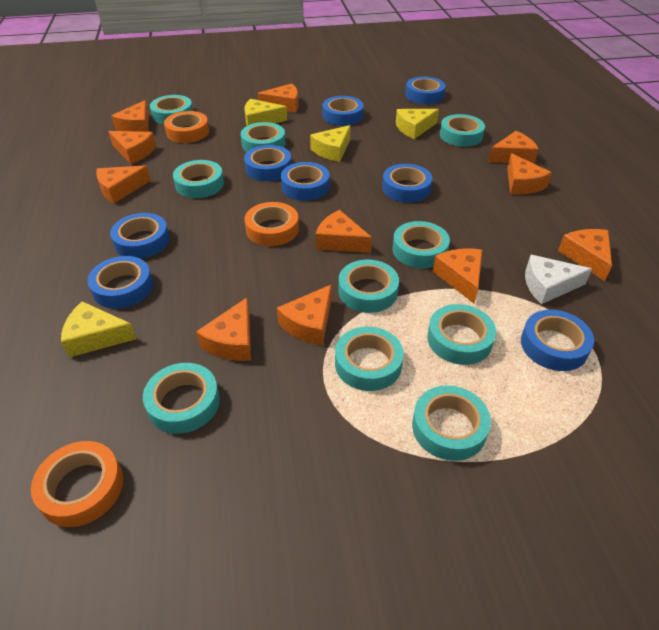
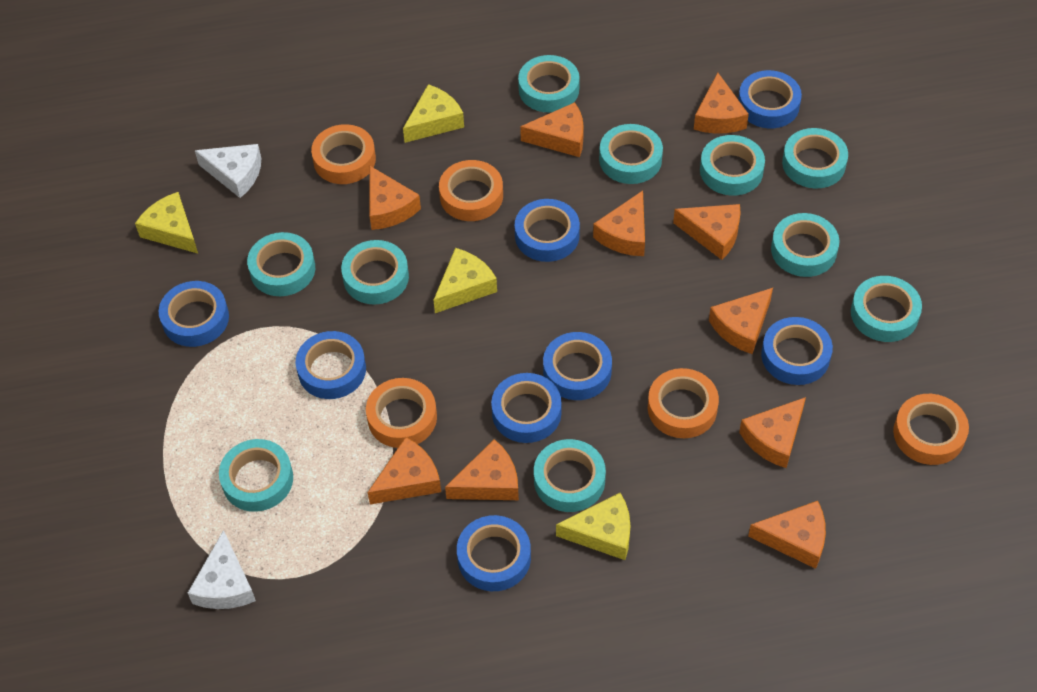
orange cheese: [96,166,151,204] [108,131,156,164] [111,100,149,132] [196,298,251,361] [257,84,298,112] [277,284,332,345] [316,210,372,253] [433,249,482,303] [488,131,539,164] [507,153,552,194] [558,229,612,281] = 11 -> [368,437,441,504] [369,165,421,230] [445,439,519,500] [520,102,584,157] [593,191,645,256] [673,204,741,260] [694,73,749,134] [709,288,773,354] [739,397,806,468] [748,501,826,569] = 10
orange tape: [31,441,123,527] [164,111,209,143] [245,202,299,246] = 3 -> [311,124,376,184] [366,378,437,448] [439,160,503,221] [648,368,719,438] [893,394,969,465] = 5
white cheese: [525,255,592,304] = 1 -> [188,530,256,609] [195,144,261,198] = 2

